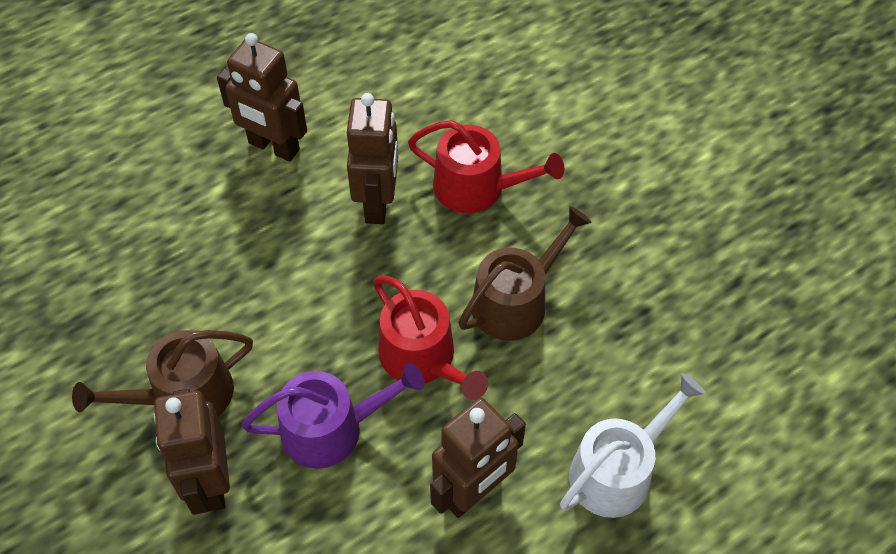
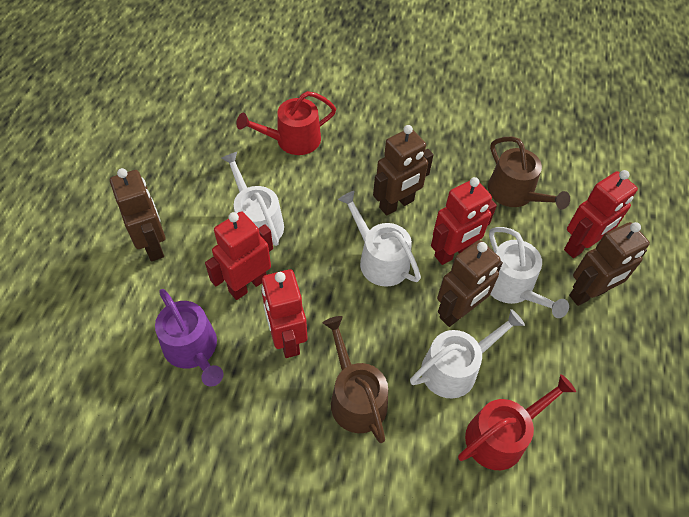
red robot: none = 0 -> [205,211,273,300] [261,269,307,358] [431,177,497,265] [564,170,638,258] = 4
white watering can: [560,373,705,518] = 1 -> [222,152,284,246] [338,191,421,287] [410,309,525,399] [489,227,569,318] = 4

